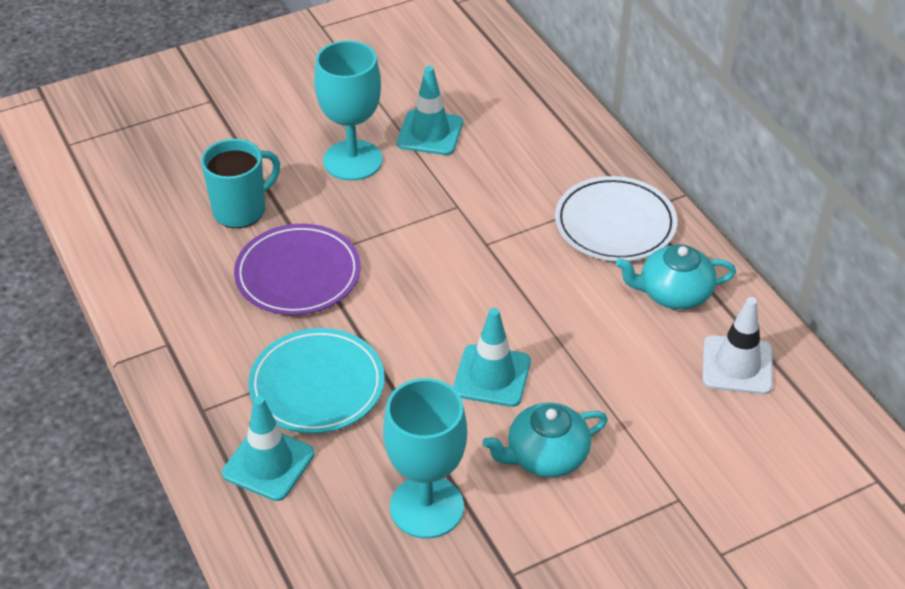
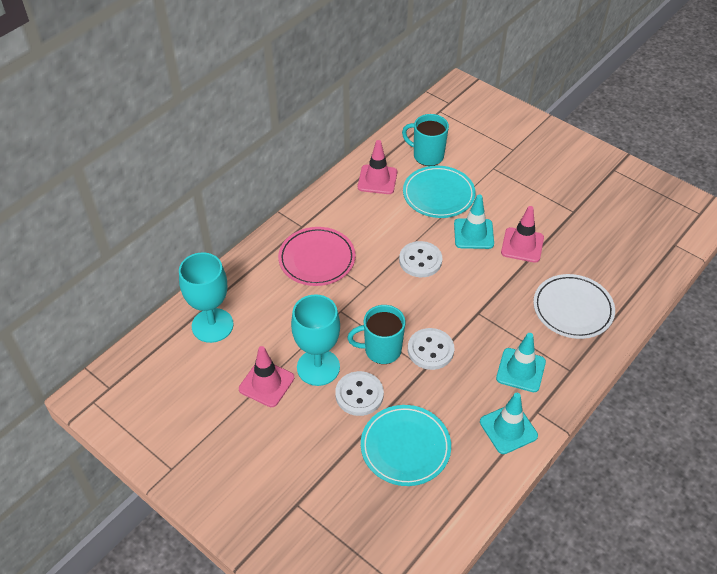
pink plate: none = 0 -> [278,227,356,286] = 1
pink traffic cone: none = 0 -> [239,346,294,407] [358,140,397,194] [501,206,544,263] = 3
purple plate: [234,224,361,315] = 1 -> none = 0
turquoise mug: [201,139,280,228] = 1 -> [347,305,405,364] [402,114,449,166] = 2
turquoise plate: [249,328,385,434] = 1 -> [361,405,451,486] [403,166,476,218] = 2
turquoise teapot: [482,403,608,477] [616,244,736,310] = 2 -> none = 0
white button: none = 0 -> [335,371,384,416] [399,241,442,277] [408,328,454,370] = 3
white traffic cone: [702,297,773,395] = 1 -> none = 0

